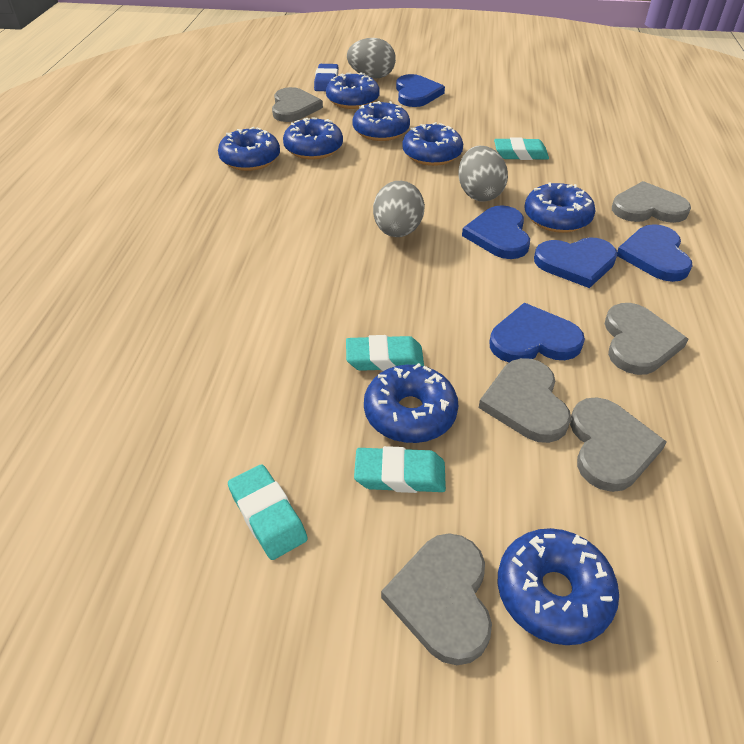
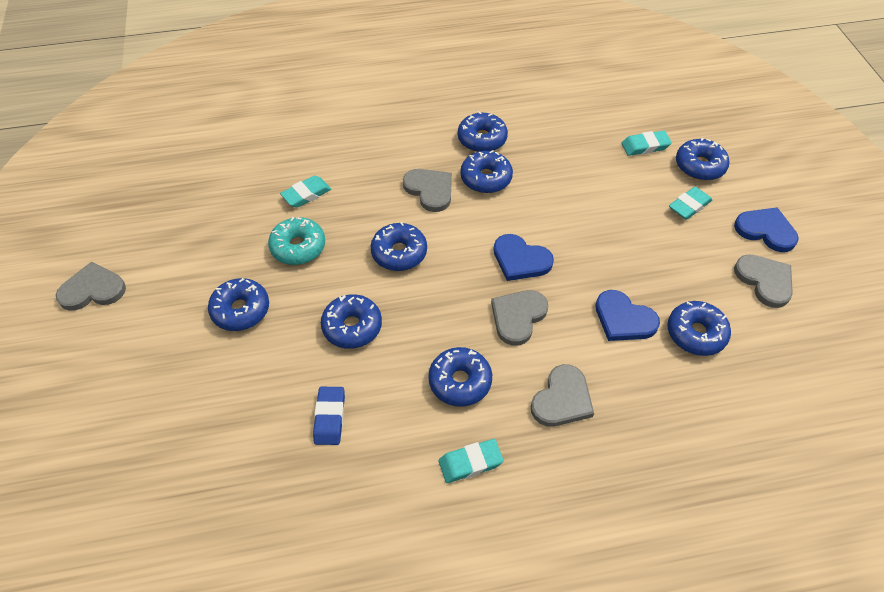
blue heart: [396,74,445,107] [462,205,530,259] [490,303,585,362] [534,237,617,288] [617,224,692,282] = 5 -> [494,234,554,281] [596,290,660,341] [734,207,799,252] = 3
grey egg: [347,38,396,79] [373,181,425,237] [458,146,508,202] = 3 -> none = 0
grey heart: [272,87,323,122] [381,533,492,665] [479,358,571,443] [570,397,667,492] [605,303,688,375] [612,181,691,223] = 6 -> [56,261,126,311] [403,169,452,212] [491,290,548,346] [531,364,594,427] [734,254,793,308] = 5
turquoise donut: none = 0 -> [268,217,325,265] = 1

